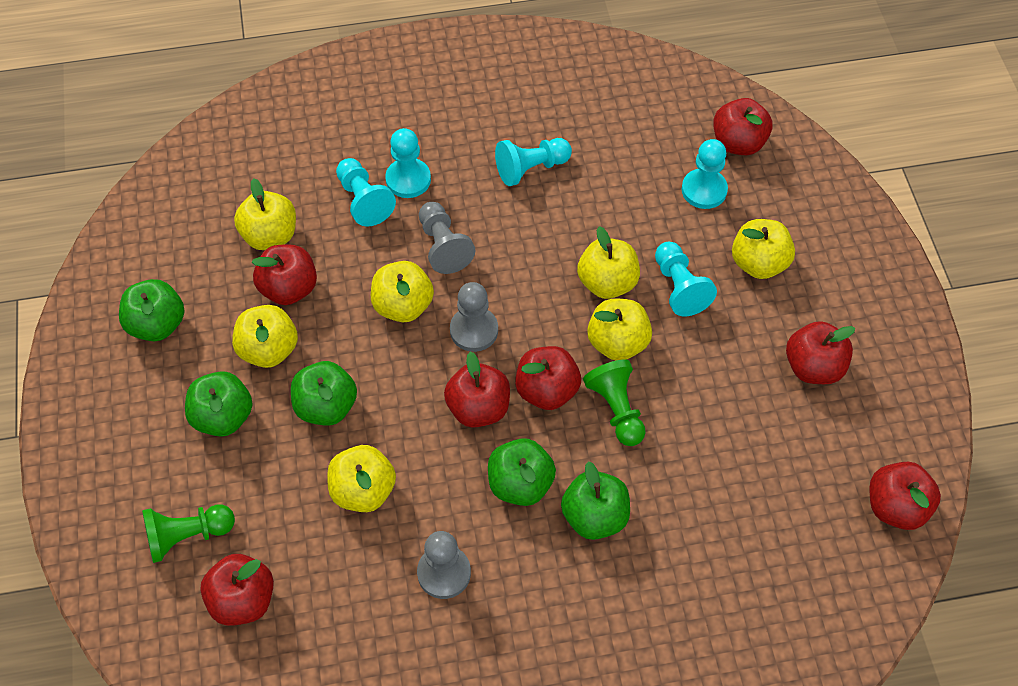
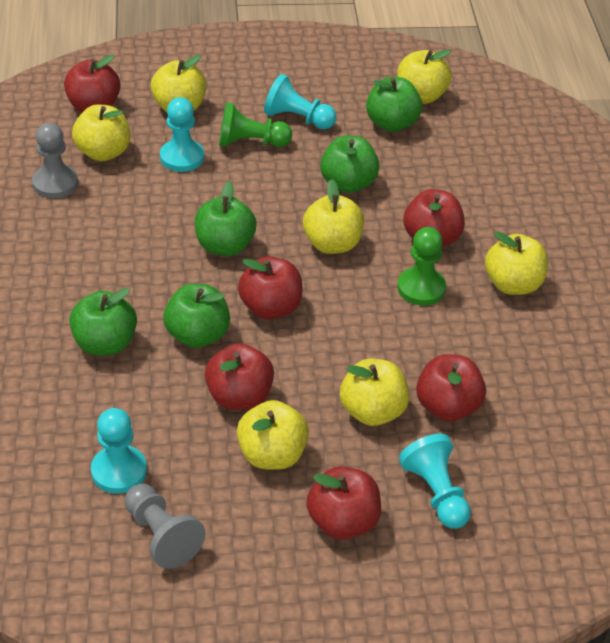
grey pawn: [417,531,471,599] [419,202,475,274] [450,282,498,352] = 3 -> [32,123,78,198] [125,484,206,569] = 2
red apple: [200,554,274,626] [252,244,317,305] [444,351,510,428] [515,346,581,410] [713,98,773,155] [786,321,855,384] [869,462,941,530] = 7 -> [64,55,121,113] [205,343,274,410] [238,256,303,319] [306,466,381,540] [403,189,465,247] [416,354,486,421] = 6
turquoise pawn: [336,158,396,227] [385,128,431,198] [495,138,572,186] [655,242,717,316] [682,139,728,209] = 5 -> [91,408,147,494] [160,97,204,172] [264,74,337,129] [399,434,471,529] = 4

